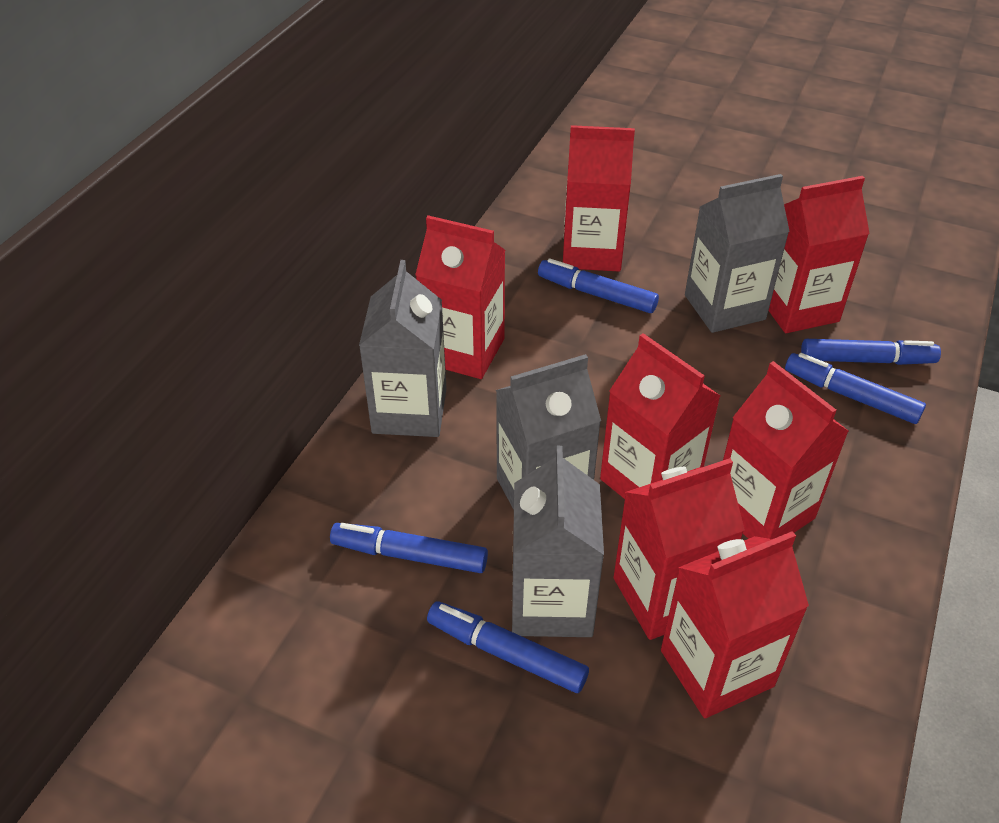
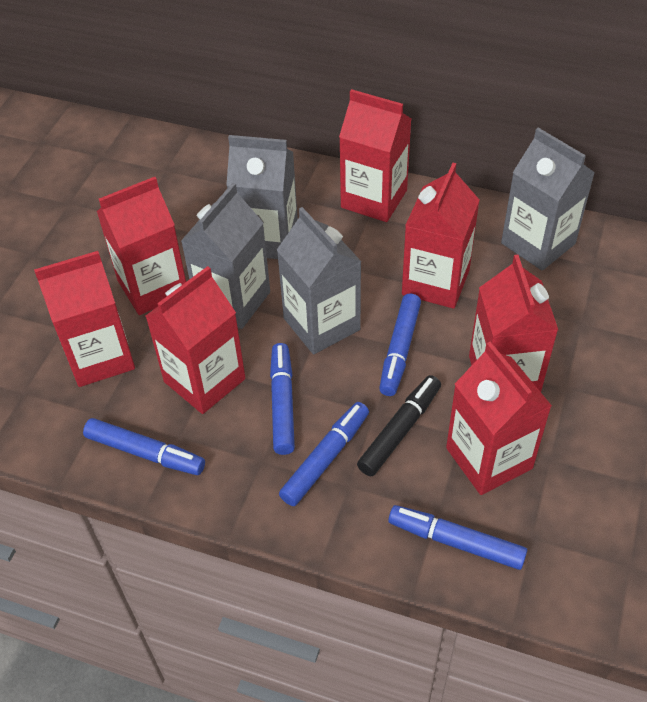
black marker: none = 0 -> [357,375,441,476] = 1

